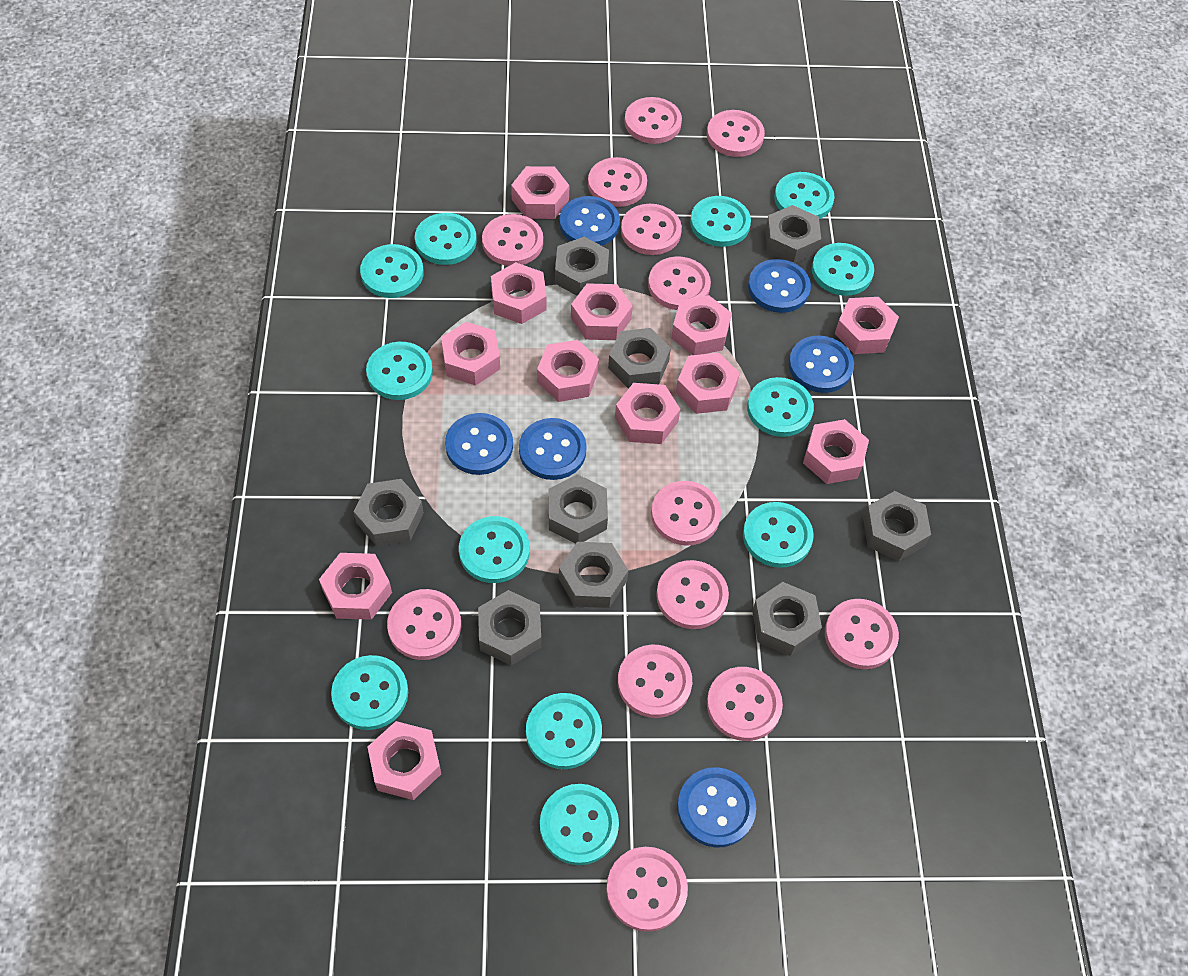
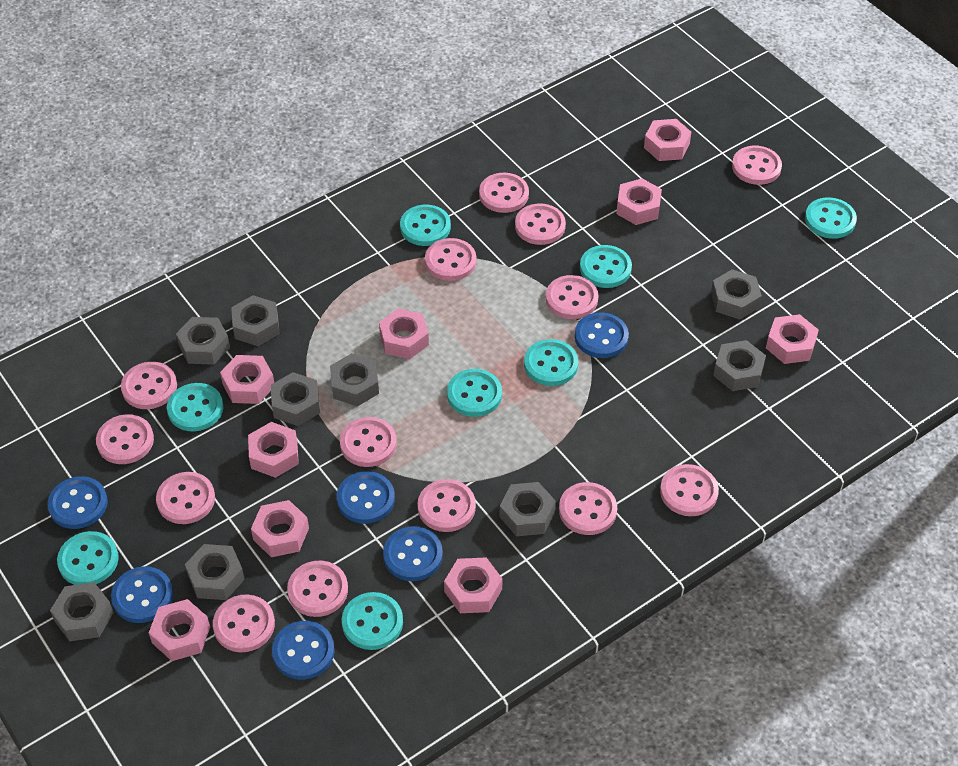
pink button: [387,589,461,660] [482,214,543,266] [588,157,647,207] [606,847,688,932] [618,645,692,718] [621,204,682,255] [624,97,682,144] [648,256,711,310] [651,481,721,546] [656,560,729,629] [707,110,765,157] [707,667,783,741] [825,599,899,669] = 13 -> [96,414,154,464] [121,362,177,409] [156,472,215,524] [213,594,275,652] [287,561,348,617] [340,417,397,467] [417,479,476,532] [425,238,476,281] [479,173,529,213] [515,204,566,245] [546,275,598,319] [559,482,617,535] [660,464,719,516] [732,146,782,185] = 14
pink nut: [319,553,392,620] [368,721,441,800] [441,322,500,386] [491,262,547,324] [511,166,569,219] [537,340,599,402] [571,283,633,340] [615,383,680,444] [671,295,732,355] [676,353,740,414] [803,419,869,484] [835,297,899,354] = 12 -> [149,599,210,661] [220,355,274,404] [248,422,299,478] [251,500,309,557] [379,308,429,359] [444,557,502,613] [616,178,662,225] [644,119,691,161] [766,314,819,364] = 9
turquoise button: [331,655,408,730] [360,244,424,298] [366,342,433,400] [415,213,477,265] [459,516,530,583] [526,693,602,769] [540,784,619,865] [690,196,751,247] [743,502,814,568] [747,377,814,437] [774,172,835,219] [812,243,874,296] = 12 -> [57,531,119,585] [167,383,223,431] [342,592,403,650] [400,205,451,246] [447,369,502,417] [524,339,578,386] [580,245,632,288] [805,197,857,239] = 8

